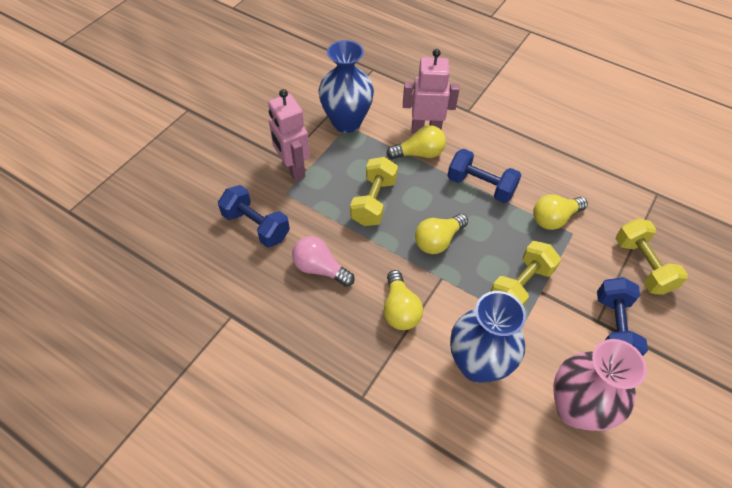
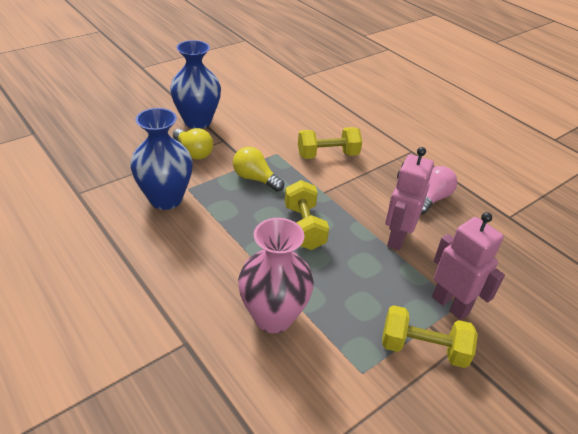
blue dumbbell: [218,185,290,248] [447,149,521,203] [597,277,648,356] = 3 -> none = 0
yellow light bulb: [384,270,423,330] [386,125,446,159] [415,214,468,254] [533,195,588,230] = 4 -> [173,128,213,160] [233,147,284,192] = 2

